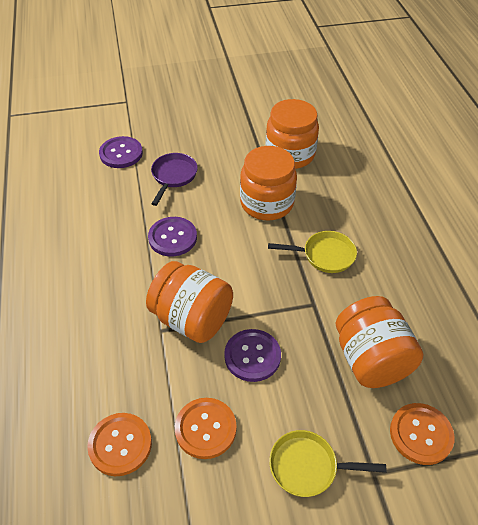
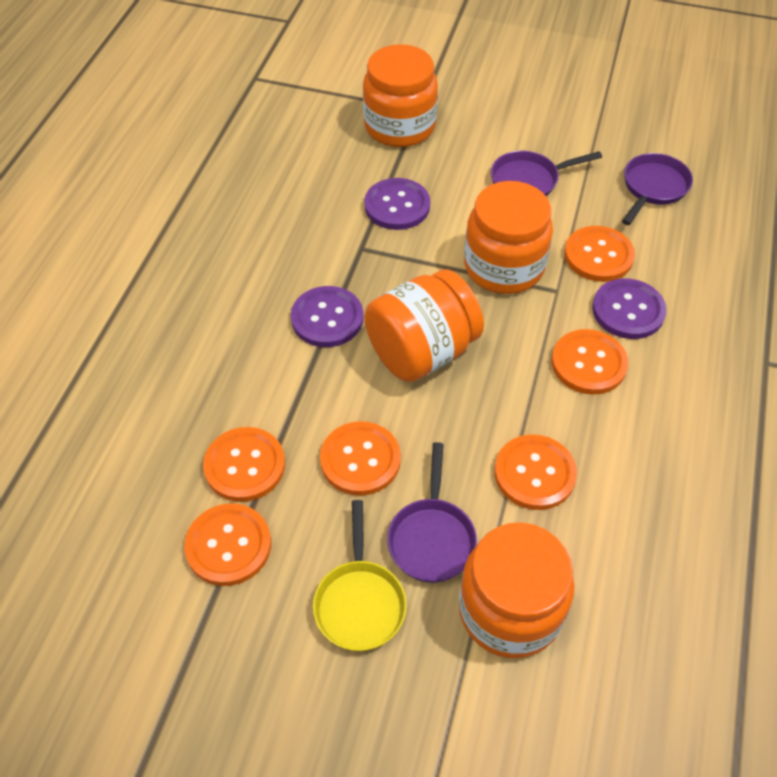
orange button: [87,413,152,476] [175,398,237,459] [390,403,454,465] = 3 -> [184,503,271,586] [203,427,285,502] [320,421,401,496] [495,434,577,510] [552,329,628,395] [564,226,635,282] = 6
purple pan: [151,153,198,206] = 1 -> [387,442,477,583] [491,151,602,196] [622,153,693,225] = 3
yellow pan: [268,231,357,273] [269,430,387,497] = 2 -> [313,500,407,651] = 1

